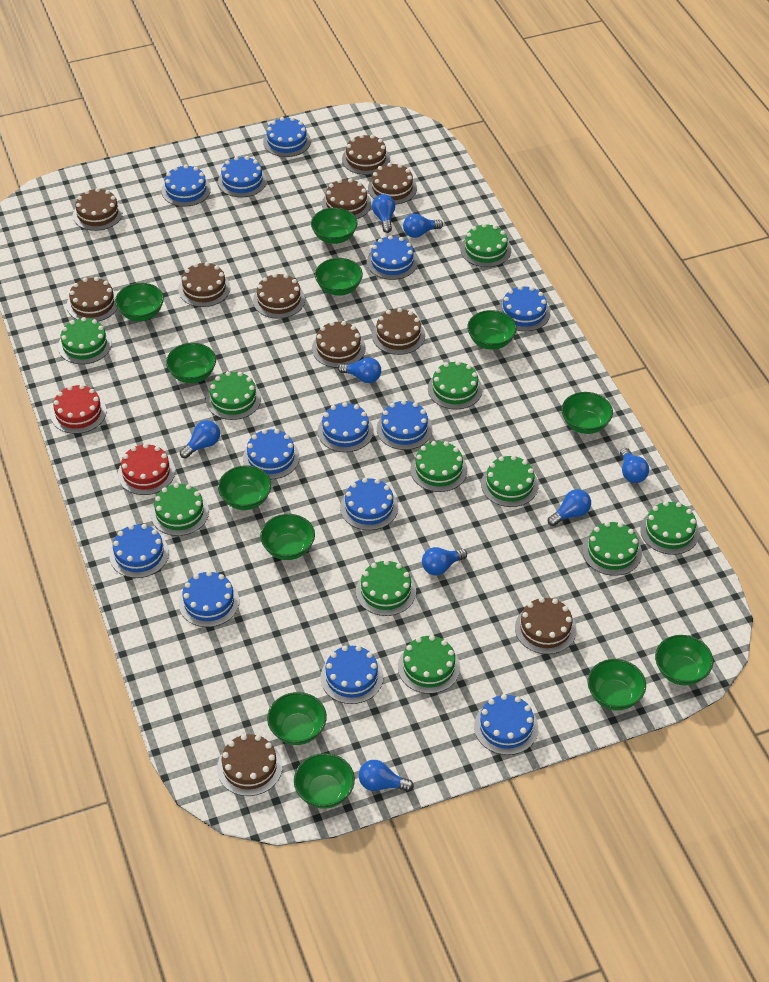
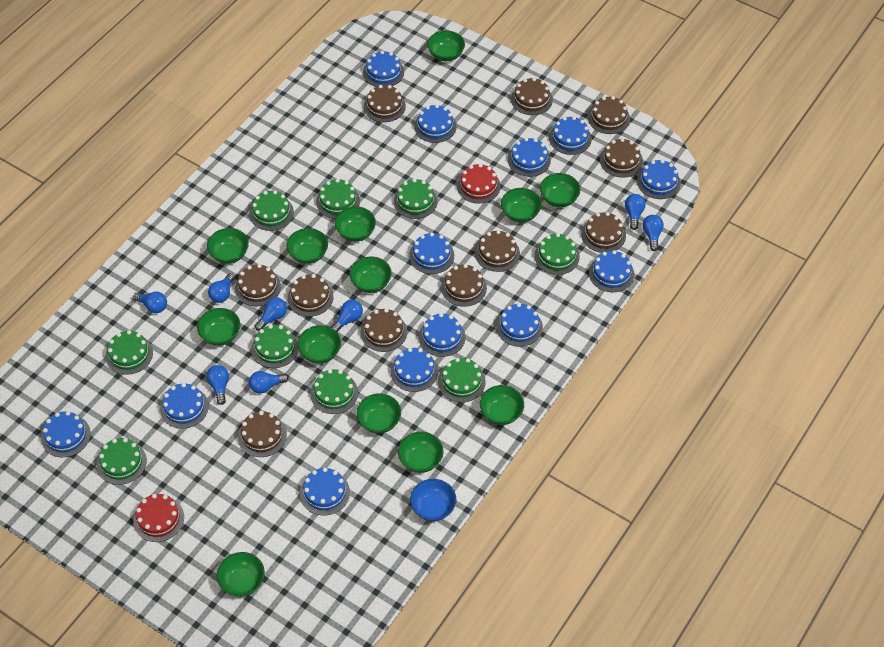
blue bowl: none = 0 -> [410,479,456,521] = 1
green bowl: [115,283,164,321] [166,343,216,383] [218,466,272,510] [260,514,315,560] [267,692,327,745] [294,753,355,809] [311,208,358,244] [315,258,363,296] [467,310,517,350] [562,392,613,434] [587,659,646,711] [655,635,713,686] = 12 -> [197,308,240,346] [207,228,249,264] [217,552,265,597] [287,228,328,264] [298,325,341,364] [335,206,376,242] [349,256,392,293] [356,393,401,434] [398,432,444,473] [427,30,465,61] [480,385,524,425] [501,188,542,222] [540,173,580,207] = 13
green cake: [58,317,112,364] [151,483,209,536] [206,371,261,420] [356,560,416,616] [398,635,460,694] [410,441,467,492] [428,361,483,409] [461,223,511,267] [481,455,538,507] [582,521,642,576] [640,501,699,555] = 11 -> [97,438,147,485] [106,330,153,375] [249,190,294,231] [251,324,298,368] [310,369,358,414] [316,179,360,219] [394,179,438,219] [438,358,486,402] [534,233,580,275] = 9

